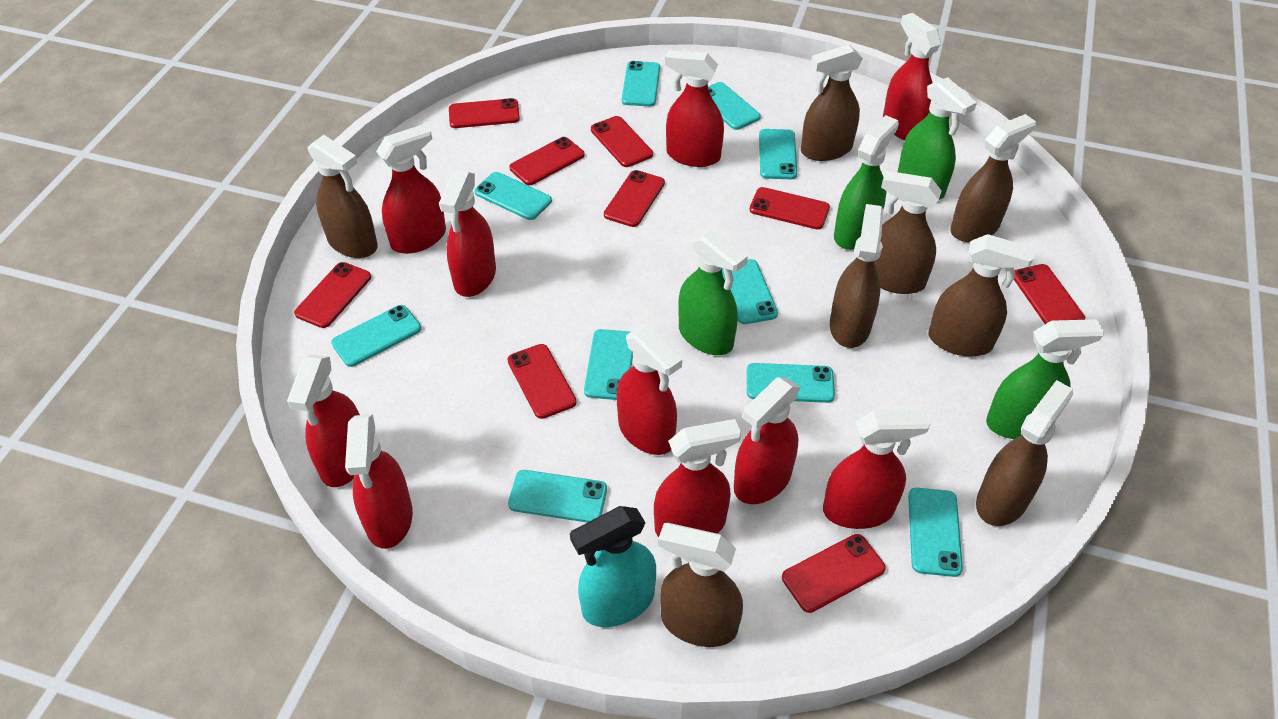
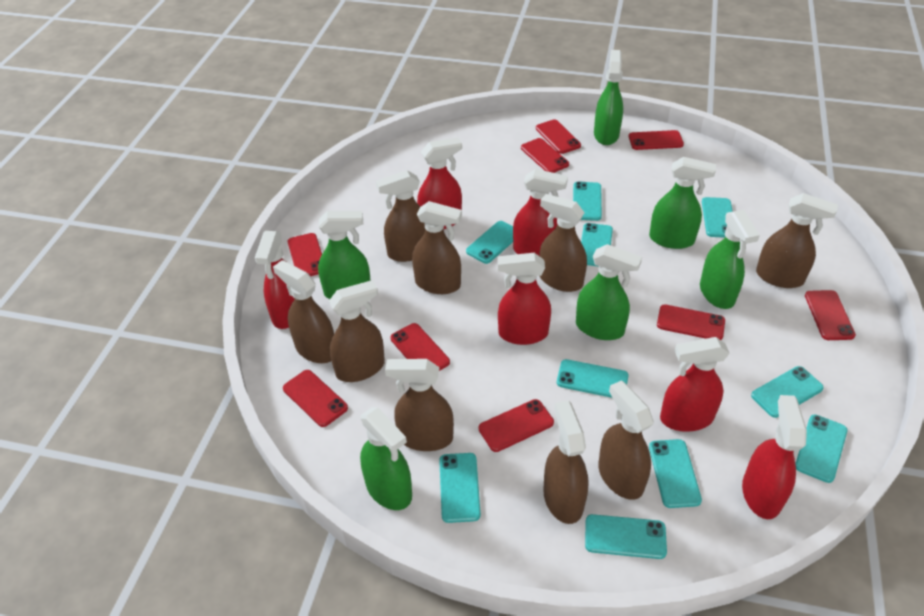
brown spray bottle: [308,135,378,258] [658,523,743,647] [801,44,863,161] [830,204,883,348] [874,171,942,294] [928,234,1035,357] [950,114,1036,242] [976,380,1073,526] = 8 -> [273,260,334,363] [328,280,385,382] [376,170,426,262] [385,359,454,451] [412,201,462,294] [539,194,587,292] [543,400,589,524] [598,380,654,500] [756,193,838,288] = 9
green spray bottle: [678,229,748,355] [834,115,899,250] [898,77,977,200] [986,319,1104,439] = 4 -> [318,211,371,299] [360,407,412,510] [576,244,642,340] [594,50,623,145] [649,157,716,249] [700,210,760,309] = 6
red spray bottle: [287,355,360,487] [345,414,413,549] [376,124,446,254] [439,170,496,297] [617,326,682,455] [654,419,741,537] [665,50,724,167] [734,377,801,504] [823,410,930,529] [883,13,941,140] = 10 -> [255,231,295,329] [417,137,462,230] [498,253,551,345] [513,169,568,256] [660,337,730,432] [742,395,807,519] = 6
turquoise spray bottle: [570,506,656,627] = 1 -> none = 0

